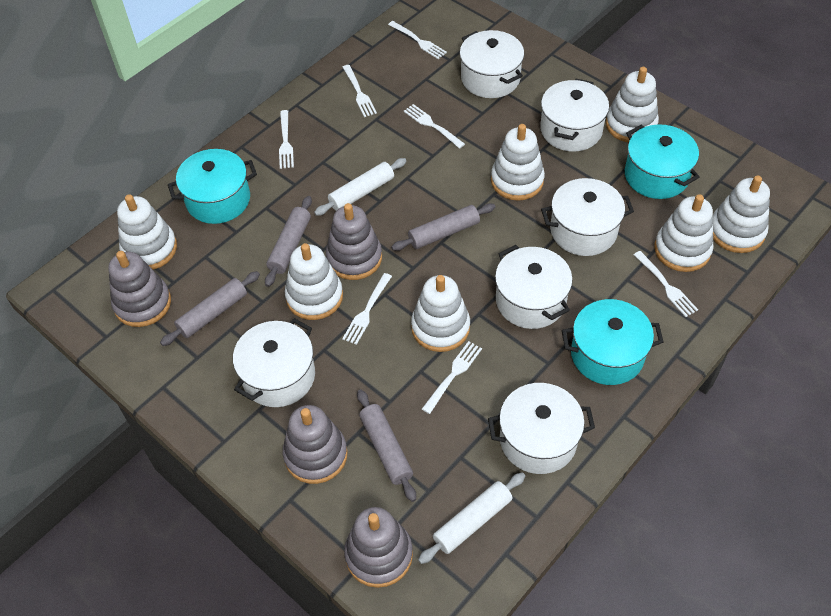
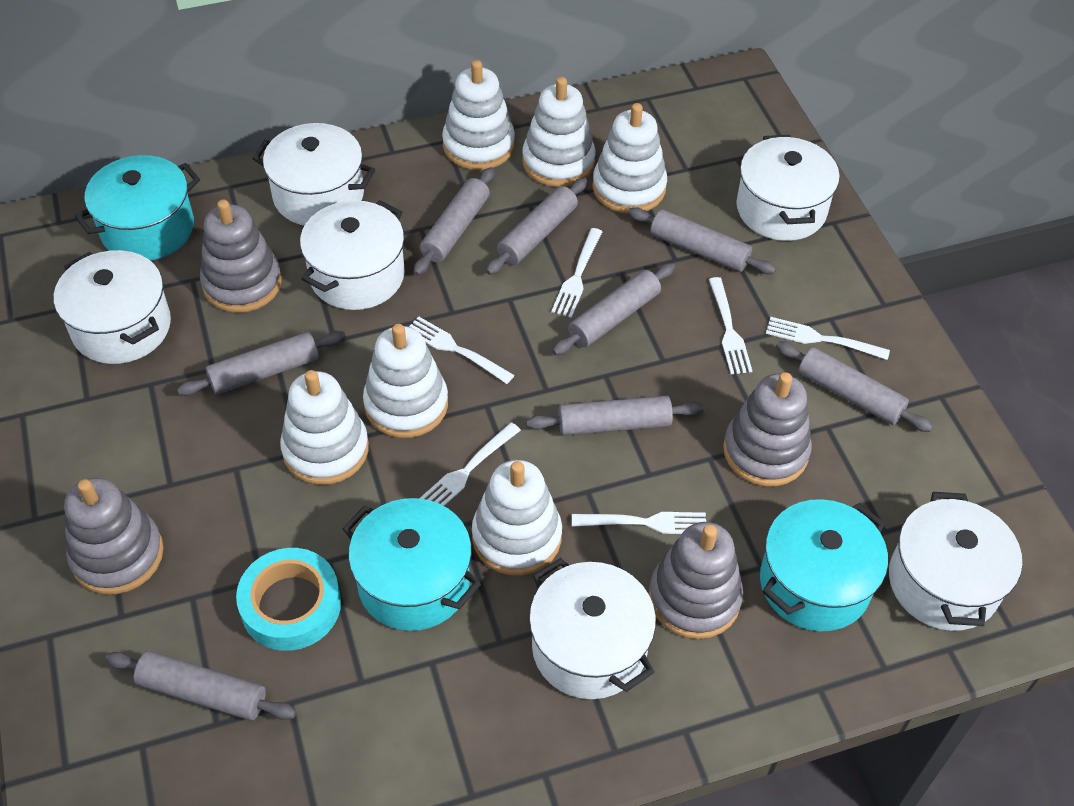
grey rolling pin: [160,271,260,346] [265,196,312,287] [357,389,416,502] [391,203,495,251] = 4 -> [105,651,296,721] [177,331,346,396] [414,167,494,276] [486,178,587,275] [526,396,703,436] [552,263,675,355] [628,207,776,274] [776,342,933,432] = 8
turquoise tape: none = 0 -> [236,548,341,651] = 1
white fork: [279,110,294,169] [342,65,377,117] [342,273,392,345] [388,21,447,59] [404,104,465,149] [422,341,482,414] [634,251,698,317] = 7 -> [409,317,514,384] [419,422,521,506] [551,228,603,318] [572,512,706,534] [709,277,752,374] [766,317,890,360] = 6
white rolling pin: [314,158,406,216] [418,472,525,564] = 2 -> none = 0
white stacking toy: [117,194,177,270] [285,243,343,320] [411,275,470,352] [491,124,545,201] [606,67,659,143] [654,194,713,272] [712,175,770,253] = 7 -> [280,370,369,485] [363,324,448,438] [442,60,515,170] [472,460,562,576] [522,77,596,187] [592,103,667,214] = 6

